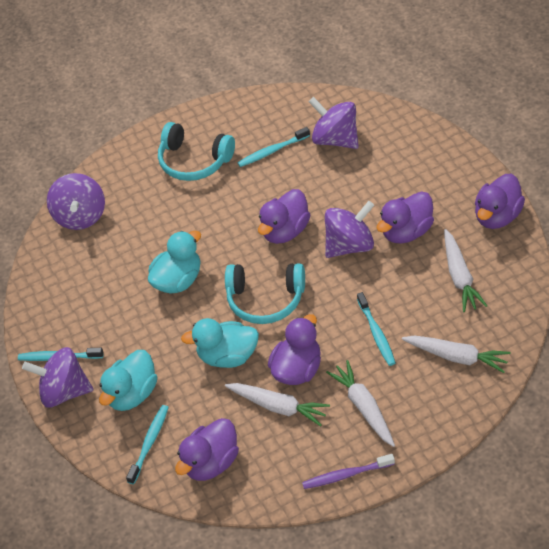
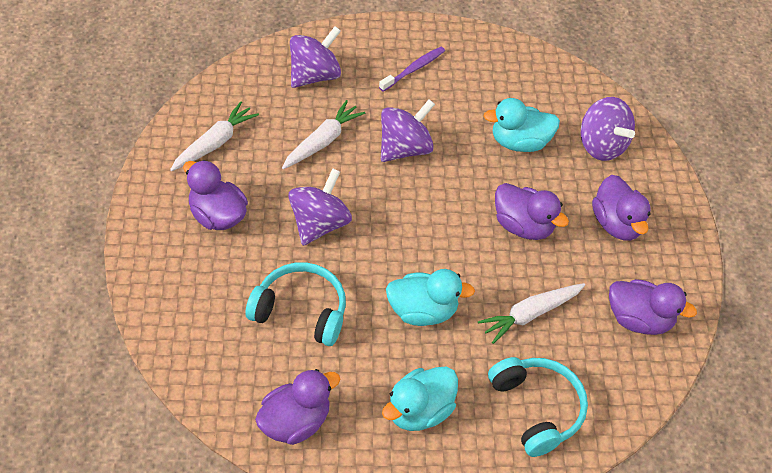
turquoise toothbrush: [18,348,104,361] [126,405,169,484] [237,127,310,167] [357,292,396,366] = 4 -> none = 0
white carrot: [225,383,330,426] [326,360,395,447] [402,335,511,373] [444,229,487,312] = 4 -> [170,102,259,171] [282,100,365,169] [478,283,585,344] = 3

